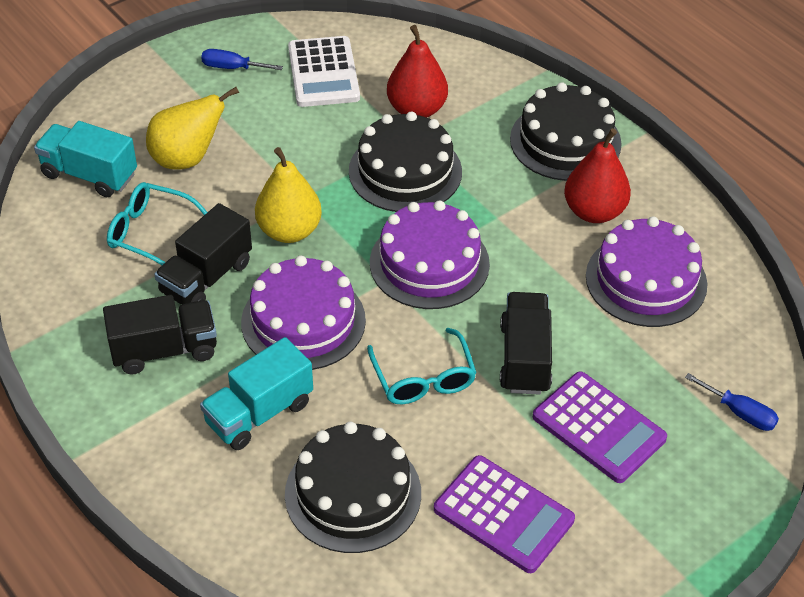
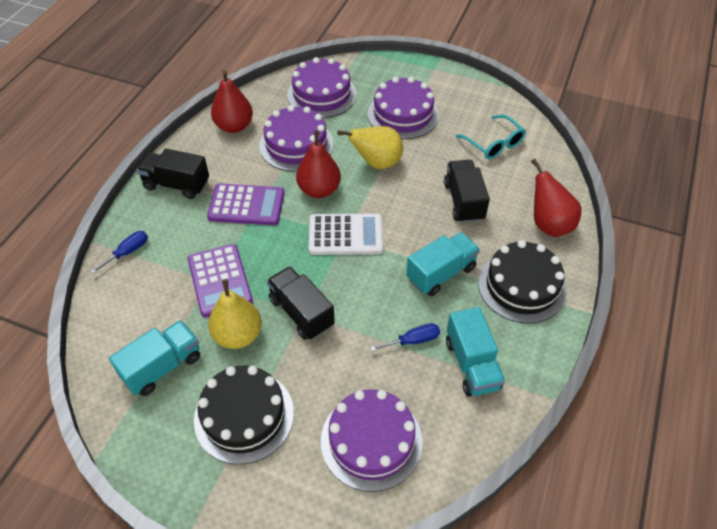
black cake: [285,422,421,553] [349,111,462,212] [510,82,622,181] = 3 -> [194,365,294,464] [478,240,567,324] = 2
purple cake: [241,255,366,370] [370,200,490,309] [586,216,707,327] = 3 -> [259,105,334,172] [287,57,357,118] [321,389,422,492] [367,77,439,139] = 4
red pear: [387,25,448,118] [564,128,631,223] = 2 -> [211,70,253,133] [296,130,341,198] [531,159,582,237] = 3
turquoise glasses: [107,182,207,265] [367,328,477,404] = 2 -> [455,114,526,159] = 1
turquoise truck: [34,121,137,197] [200,337,313,450] = 2 -> [109,320,200,396] [406,232,480,296] [446,307,505,397] = 3

